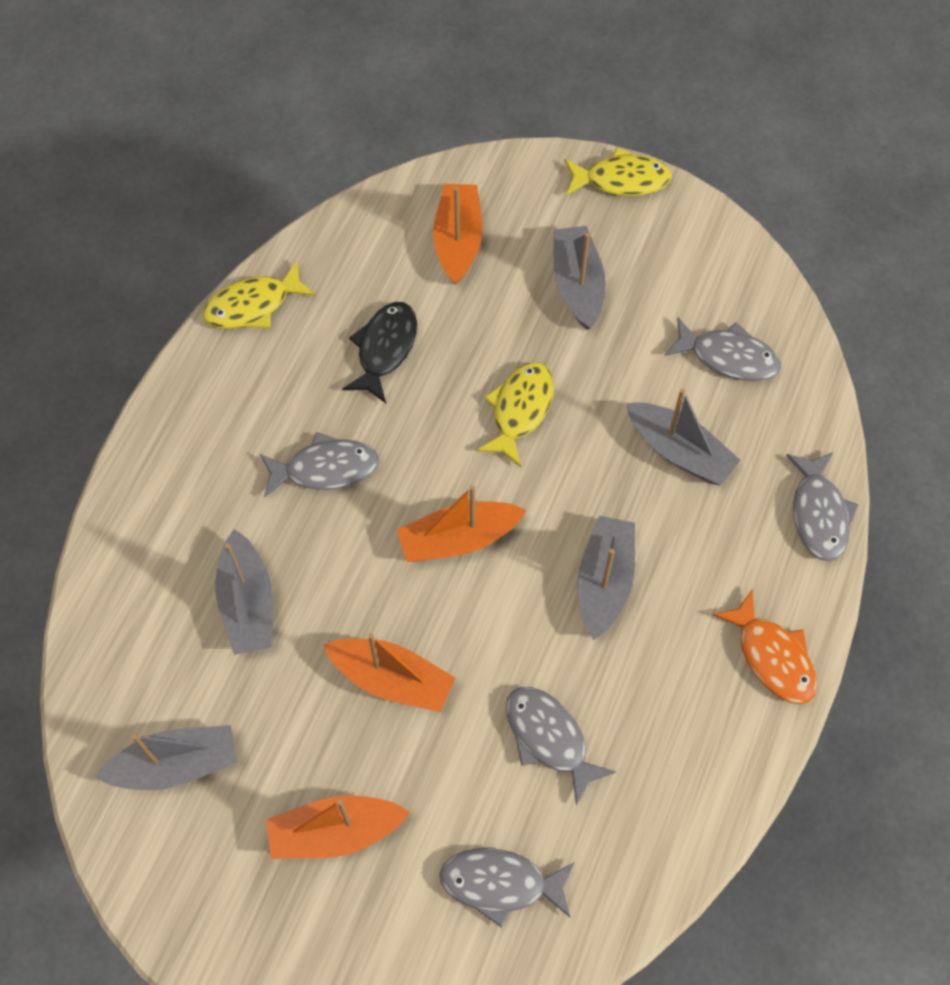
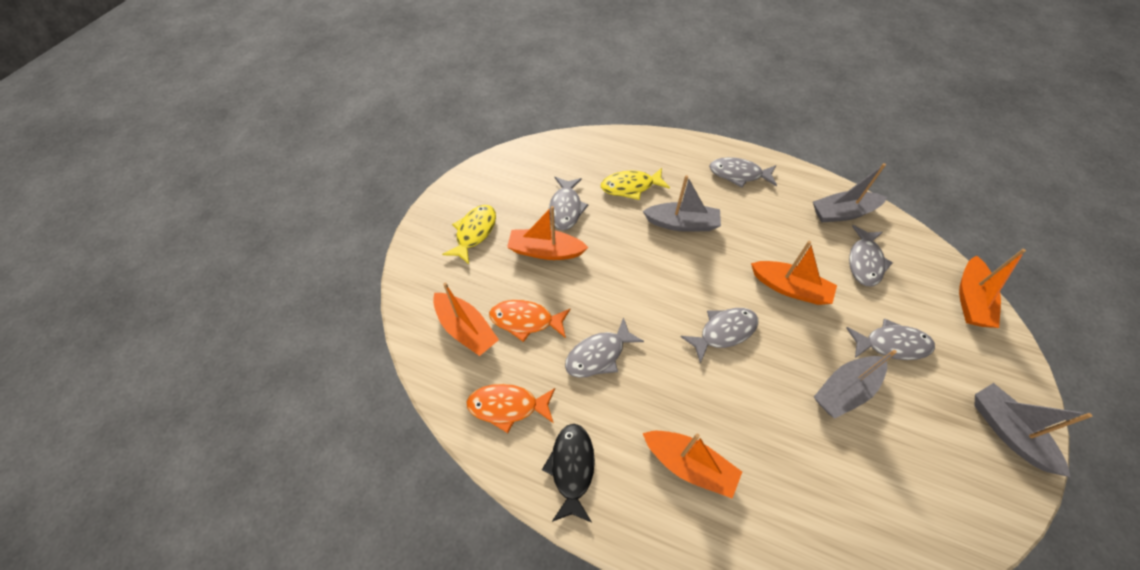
grey boat: [95,725,237,790] [215,529,273,655] [554,226,606,330] [577,516,635,640] [626,389,740,486] = 5 -> [643,175,721,232] [813,163,887,222] [814,350,897,419] [974,383,1092,477] = 4
grey fish: [260,432,379,498] [439,848,575,927] [506,687,616,805] [664,318,781,381] [786,452,859,561] = 5 -> [549,177,589,230] [565,317,644,378] [681,308,758,363] [709,157,777,188] [846,318,935,360] [849,225,893,287] = 6
orange boat: [266,795,410,859] [323,633,455,712] [397,485,526,562] [433,184,483,285] = 4 -> [433,282,499,356] [507,206,589,260] [643,431,742,498] [751,241,837,305] [959,249,1026,328] = 5
orange fish: [712,589,817,704] = 1 -> [467,384,555,433] [489,300,570,342] = 2
yellow fish: [203,261,316,329] [476,362,554,467] [564,148,672,196] = 3 -> [442,205,496,264] [601,168,670,200] = 2

